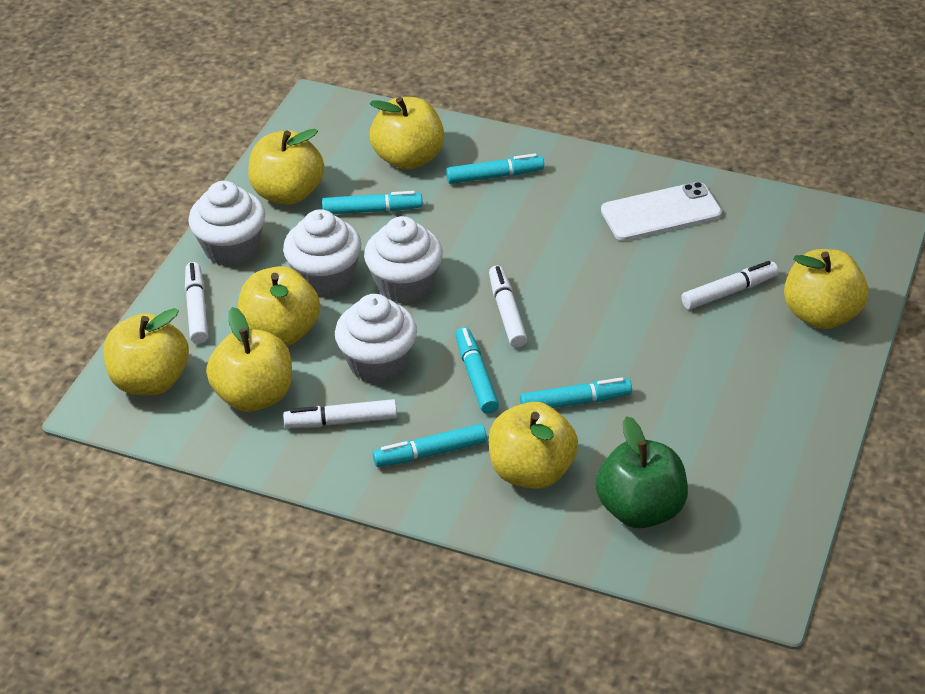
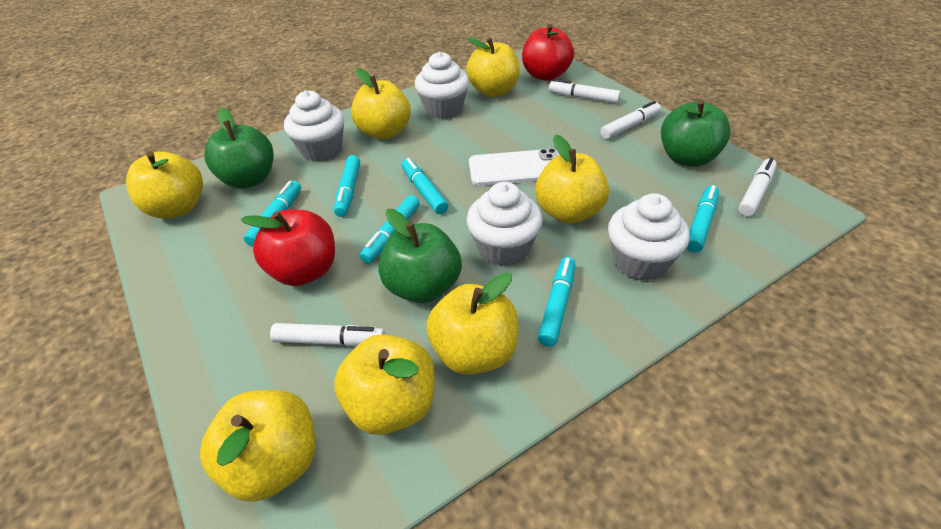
green apple: [596,416,688,528] = 1 -> [204,108,273,189] [379,209,462,303] [661,100,731,167] = 3
red apple: none = 0 -> [241,209,335,286] [522,24,574,81] = 2
turquoise marker: [322,191,423,214] [373,424,487,467] [446,153,544,184] [455,327,499,414] [520,377,632,408] = 5 -> [244,181,301,247] [334,155,360,217] [360,195,420,264] [402,158,448,214] [538,257,575,347] [687,185,719,253] = 6

